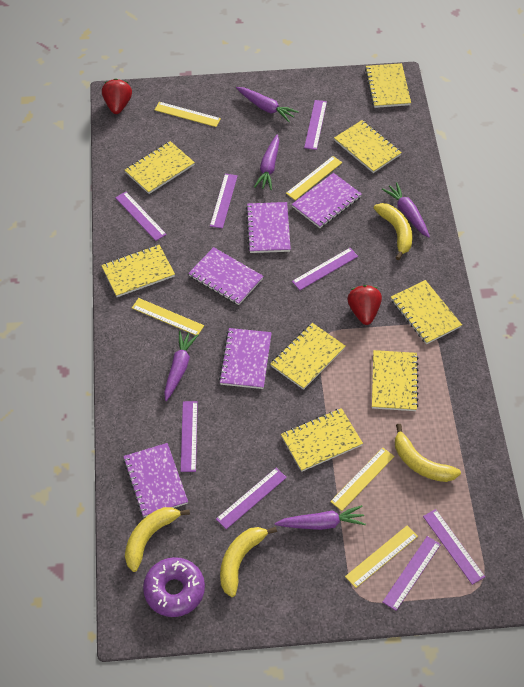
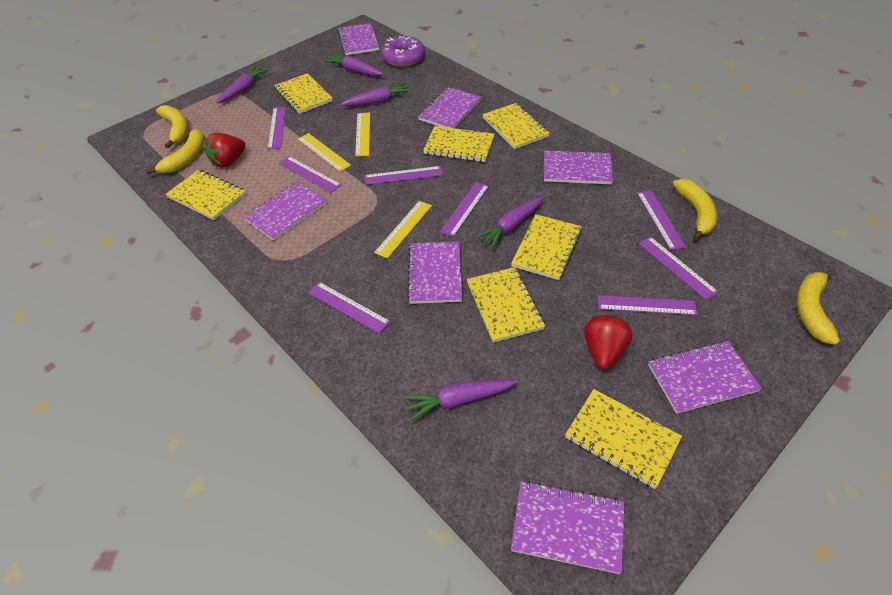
purple notebook: [123,443,188,517] [188,247,264,305] [219,328,272,389] [246,202,291,253] [292,173,362,228] = 5 -> [244,182,327,241] [338,23,379,55] [407,241,462,304] [418,87,481,128] [511,481,624,574] [544,150,613,184] [648,341,762,414] = 7
yellow notebook: [101,245,175,297] [125,141,195,194] [270,323,345,390] [281,408,363,472] [334,120,402,173] [365,63,411,108] [372,350,419,411] [391,280,462,344] = 8 -> [166,170,246,220] [274,73,333,114] [423,126,495,162] [467,267,545,343] [482,103,550,149] [511,214,582,280] [565,389,682,489] = 7
yellow ruler: [132,298,204,335] [155,102,221,127] [286,156,342,200] [330,448,394,511] [345,525,418,588] = 5 -> [298,133,351,172] [355,112,370,157] [374,201,432,259] = 3

